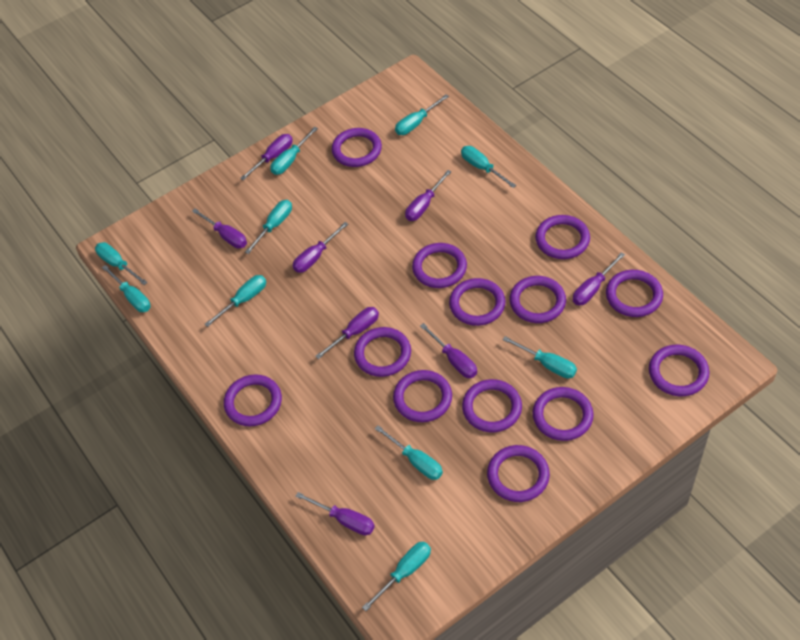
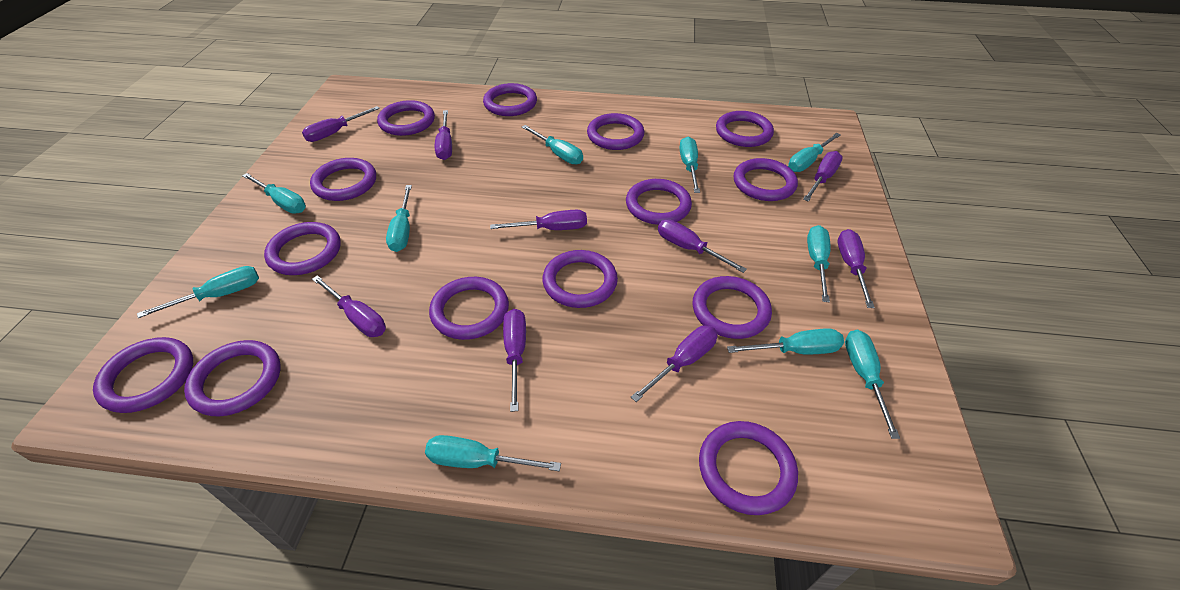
purple ring: [224,374,282,426] [332,128,382,167] [354,327,411,377] [393,370,452,422] [412,243,467,288] [449,278,506,326] [462,379,522,432] [487,445,550,502] [510,276,566,323] [533,387,594,441] [535,215,590,259] [606,270,663,317] [649,345,709,396] = 13 -> [93,337,193,413] [184,340,281,416] [264,222,341,275] [310,158,376,201] [377,100,435,136] [429,277,509,340] [483,83,537,116] [543,250,618,308] [587,113,644,150] [626,179,692,225] [692,276,772,339] [699,421,798,515] [716,111,774,147] [734,158,798,201] = 14
purple screwdriver: [192,209,247,248] [240,134,293,180] [293,222,348,273] [295,492,375,535] [315,307,379,359] [405,170,452,221] [420,323,477,378] [573,252,625,305] = 8 -> [302,106,380,142] [312,275,386,337] [435,110,452,160] [490,210,587,230] [503,309,526,412] [631,325,718,402] [658,220,747,273] [803,151,843,202] [838,229,875,308] = 9

